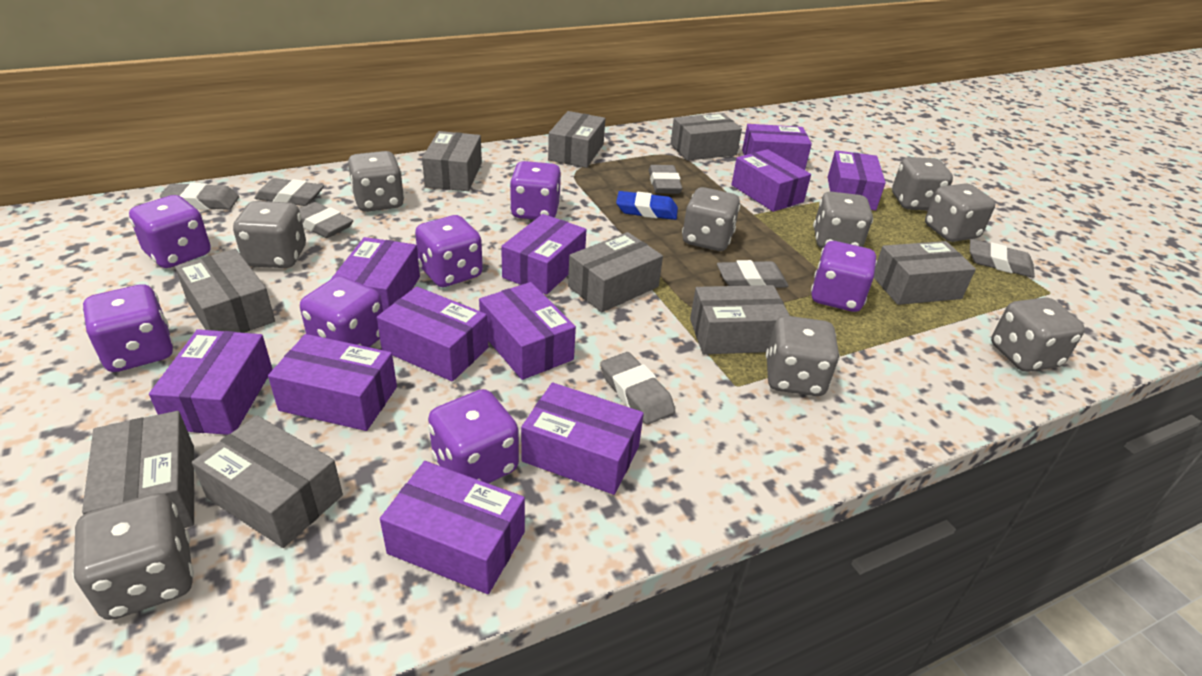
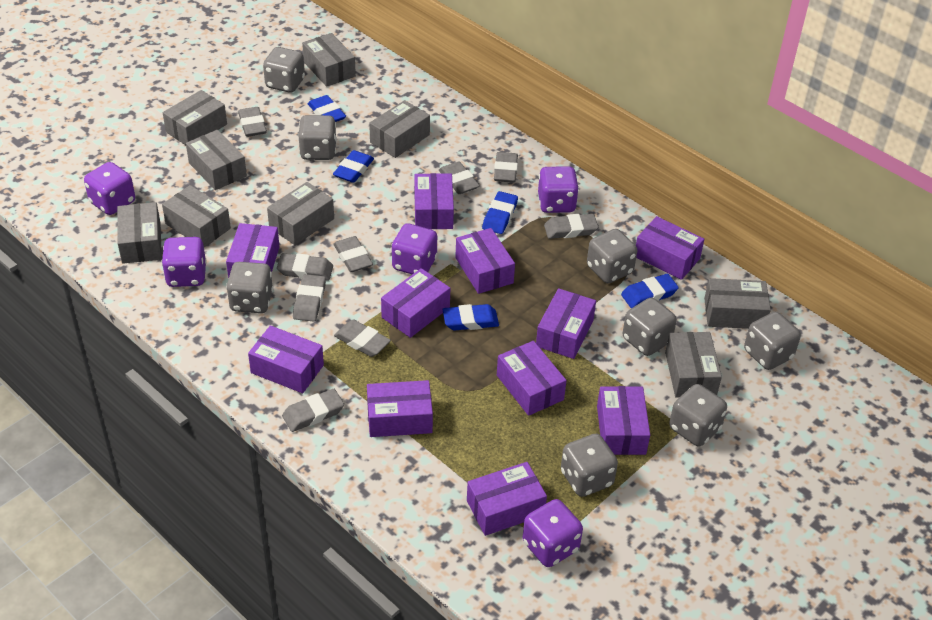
blue eraser: [616,191,678,220] = 1 -> [308,95,346,122] [333,150,374,183] [442,304,499,331] [482,191,518,234] [621,274,679,308] = 5
grey dice: [72,493,194,620] [233,201,306,268] [348,151,405,212] [682,187,740,251] [766,316,840,396] [813,192,873,248] [892,157,953,210] [925,183,995,242] [991,297,1085,372] = 9 -> [226,262,273,313] [263,47,305,93] [299,115,337,160] [561,434,618,497] [587,229,637,283] [623,298,677,356] [669,384,727,447] [744,312,801,370] = 8
grey eraser: [160,183,239,210] [254,178,324,206] [299,202,353,238] [600,352,675,425] [649,165,682,194] [717,260,789,288] [970,239,1035,278] = 7 -> [238,107,267,137] [277,253,333,281] [282,389,344,432] [293,274,326,322] [333,236,373,272] [334,319,391,357] [439,162,480,194] [494,152,518,183] [544,214,598,239] = 9
purple dice: [82,285,174,372] [129,195,211,268] [300,276,383,347] [415,215,483,287] [428,389,519,484] [510,161,561,220] [811,241,877,312] = 7 -> [84,162,135,215] [161,237,207,287] [392,223,437,274] [523,499,583,567] [538,166,579,213] = 5

